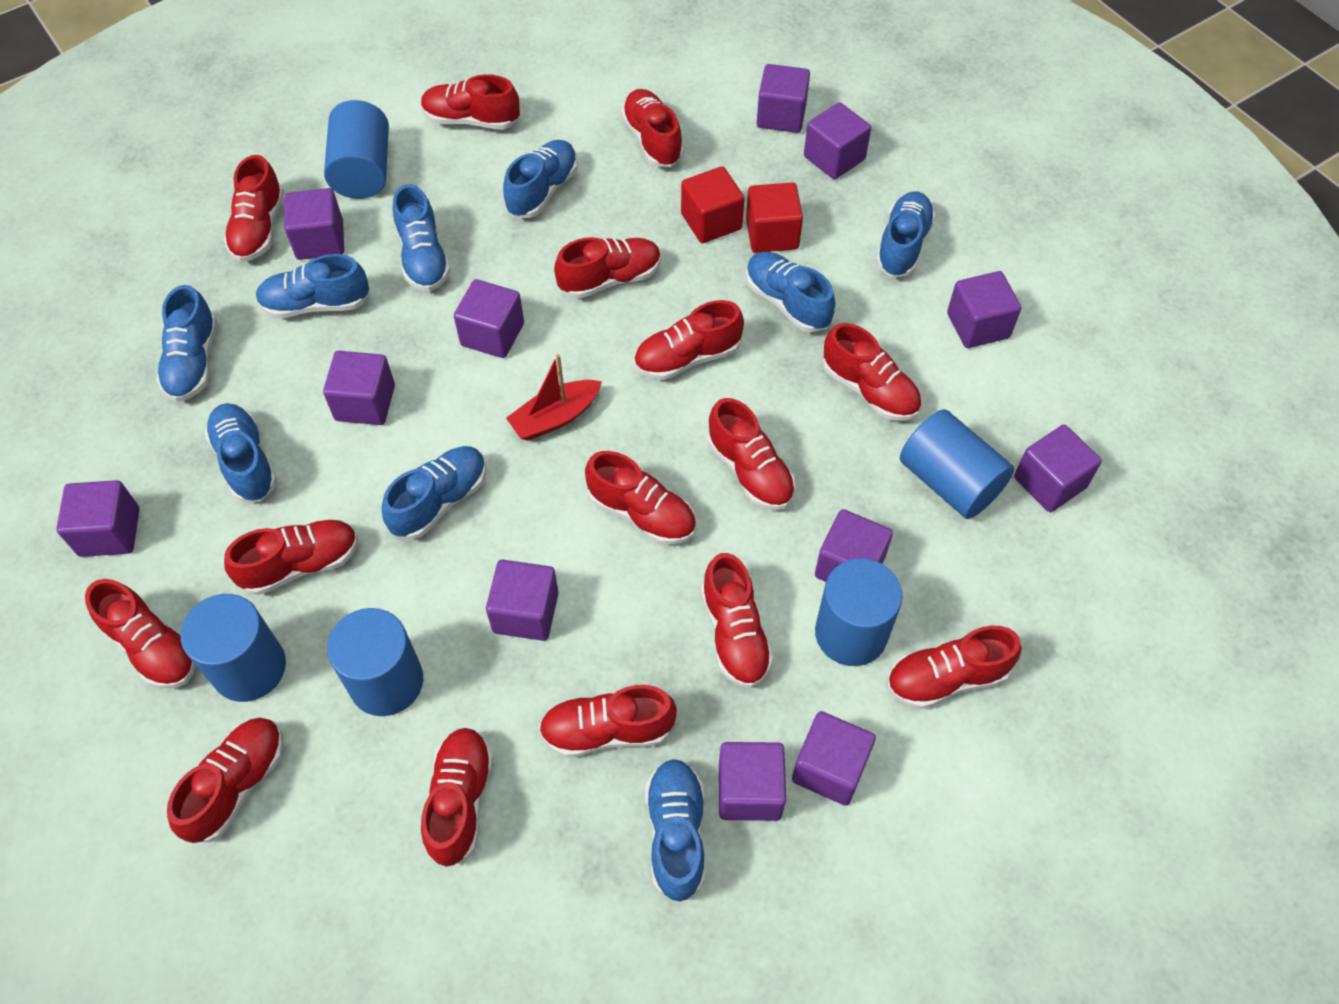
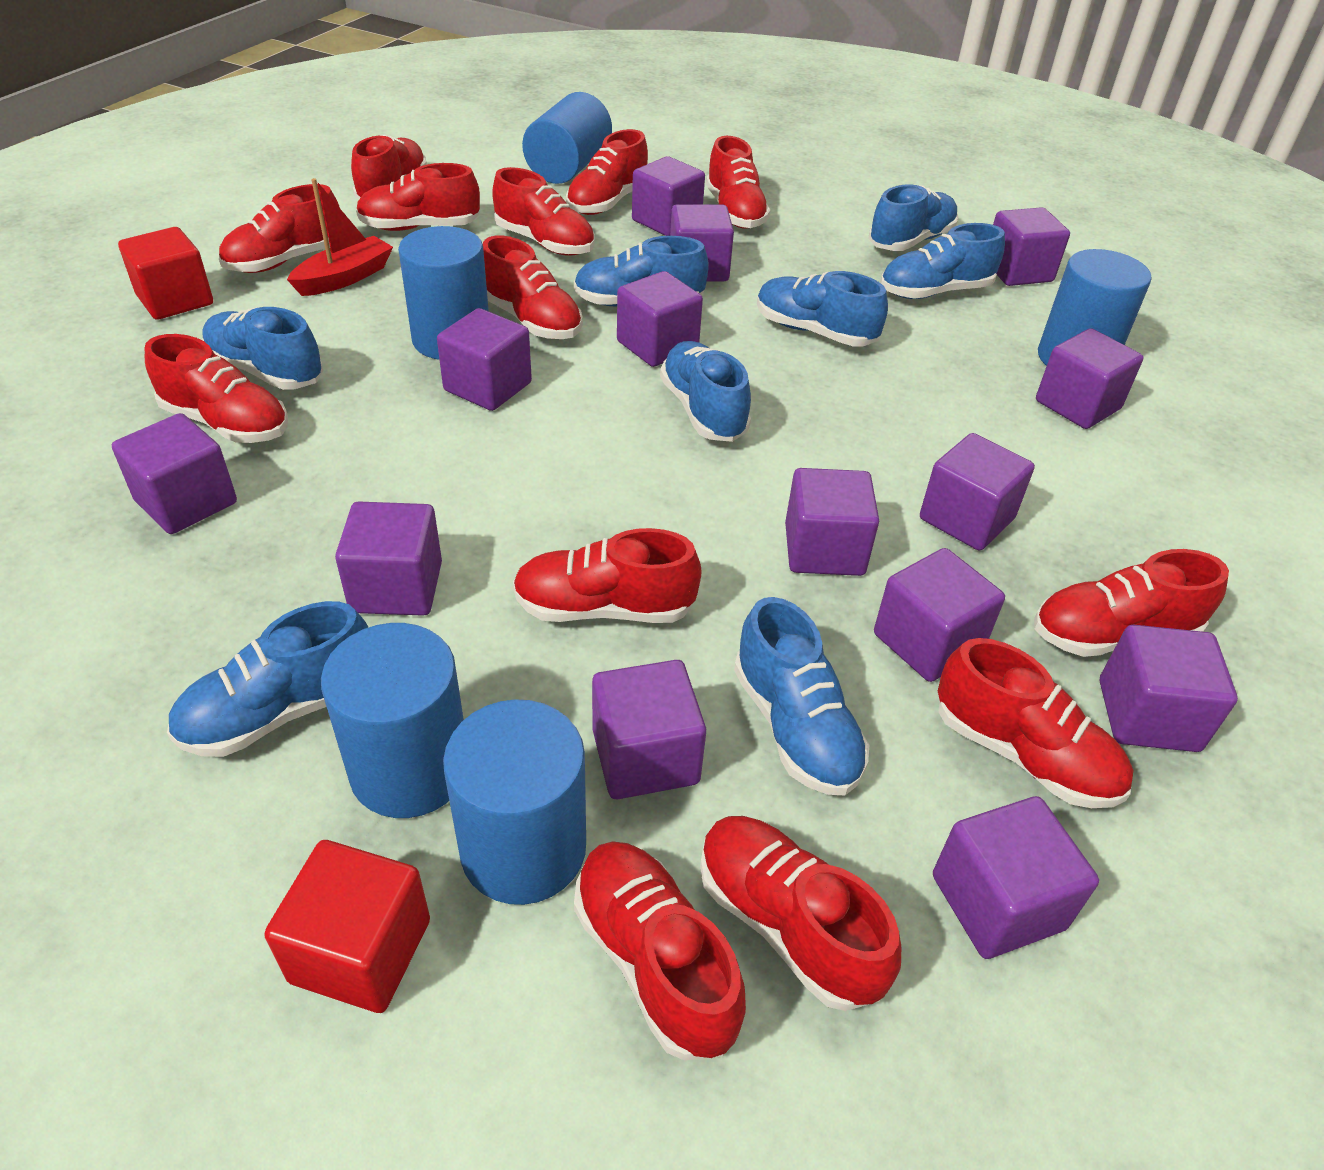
blue shoe: [157,285,217,402] [204,403,277,502] [256,254,369,318] [382,446,486,540] [393,184,451,292] [503,140,578,218] [645,759,705,902] [746,252,835,332] [876,191,936,277] = 9 -> [167,601,368,757] [202,307,323,390] [574,236,709,307] [660,341,751,442] [734,597,869,795] [757,271,888,347] [868,184,958,251] [880,223,1005,299] = 8
purple cube: [56,480,140,557] [284,188,344,260] [323,351,395,425] [454,279,524,358] [486,560,559,641] [719,742,786,821] [757,64,810,133] [792,711,876,806] [804,102,871,179] [815,509,893,582] [947,271,1021,348] [1014,424,1102,512] = 12 -> [112,413,237,534] [335,501,442,616] [437,308,532,411] [592,660,706,799] [617,271,703,367] [632,156,705,236] [670,204,734,281] [785,468,879,576] [874,548,1005,682] [920,433,1035,551] [933,796,1099,959] [993,207,1070,286] [1036,328,1143,429] [1100,625,1238,752] = 14
red shoe: [85,579,196,689] [167,718,284,843] [224,155,284,262] [224,520,358,595] [421,74,520,130] [421,728,493,867] [539,685,677,757] [554,237,661,299] [585,451,696,545] [621,89,683,167] [634,300,744,380] [701,553,774,688] [708,398,796,510] [823,323,921,421] [887,626,1022,709] = 15 -> [145,334,288,443] [219,184,340,273] [351,134,427,200] [356,163,480,231] [483,235,583,339] [492,167,594,256] [513,528,702,623] [566,129,648,215] [574,841,746,1060] [700,816,901,1011] [706,136,770,229] [938,638,1134,808] [1034,549,1229,657] = 13

